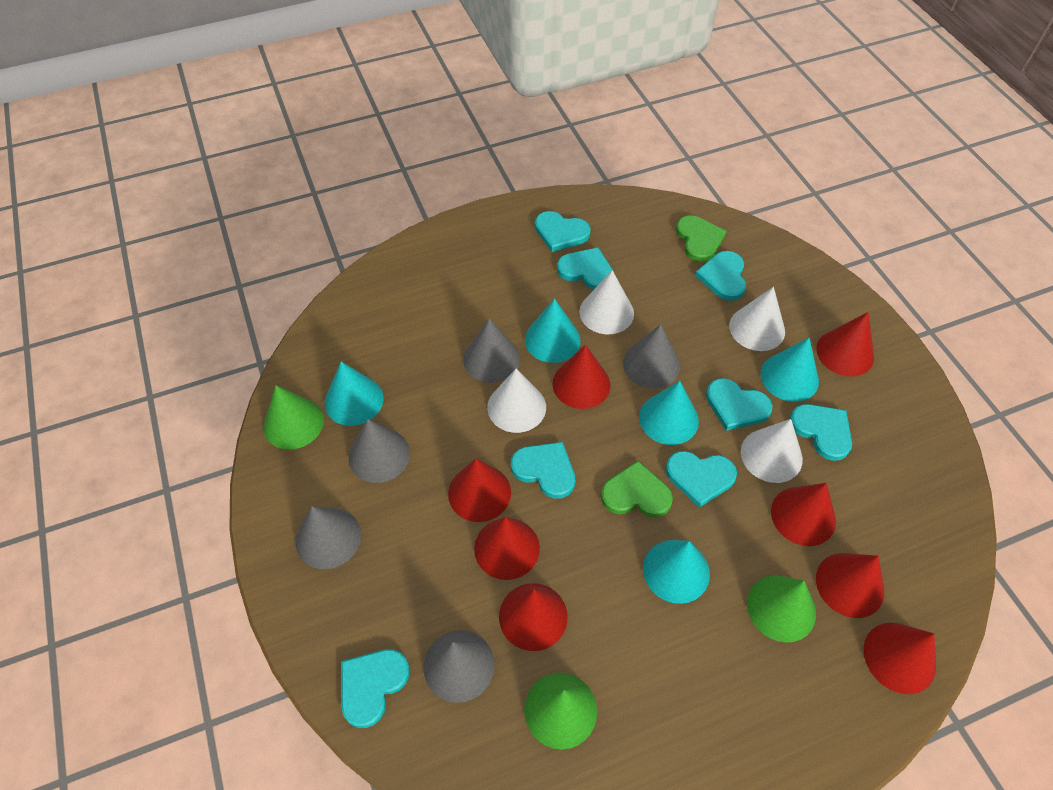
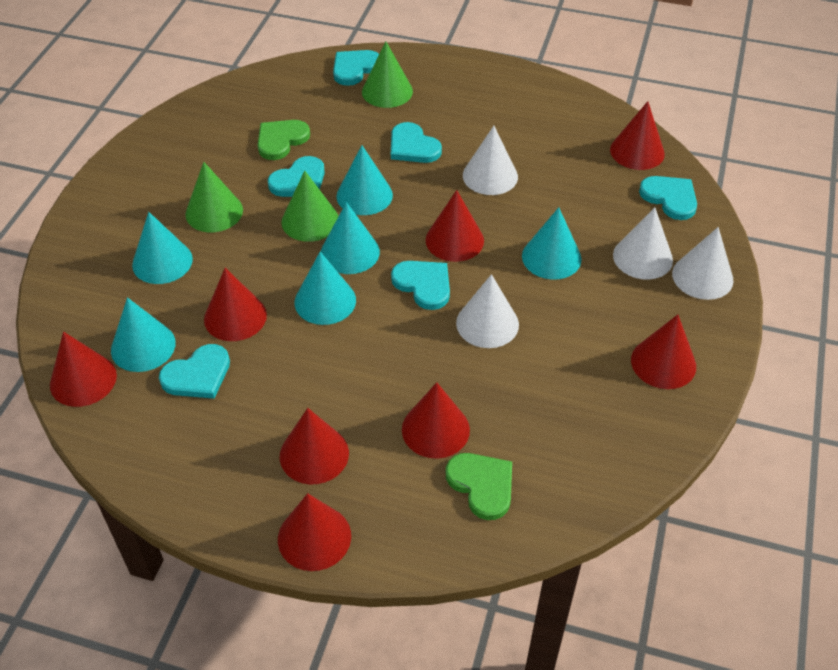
grey cone: [296,506,361,569] [349,419,410,483] [424,630,495,703] [463,318,520,383] [623,324,680,389] = 5 -> none = 0
turquoise cone: [325,362,384,426] [525,298,581,363] [639,381,699,445] [643,540,710,604] [761,338,819,402] = 5 -> [111,297,176,372] [132,212,193,284] [295,252,356,325] [321,202,380,274] [336,145,393,215] [522,207,582,280] = 6
turquoise heart: [341,649,410,728] [511,442,575,499] [535,211,591,252] [557,248,614,290] [666,451,737,508] [695,251,746,301] [706,378,773,431] [790,404,852,461] = 8 -> [159,344,230,399] [268,156,325,197] [333,50,379,86] [391,122,442,163] [391,261,450,310] [639,176,697,220] = 6

